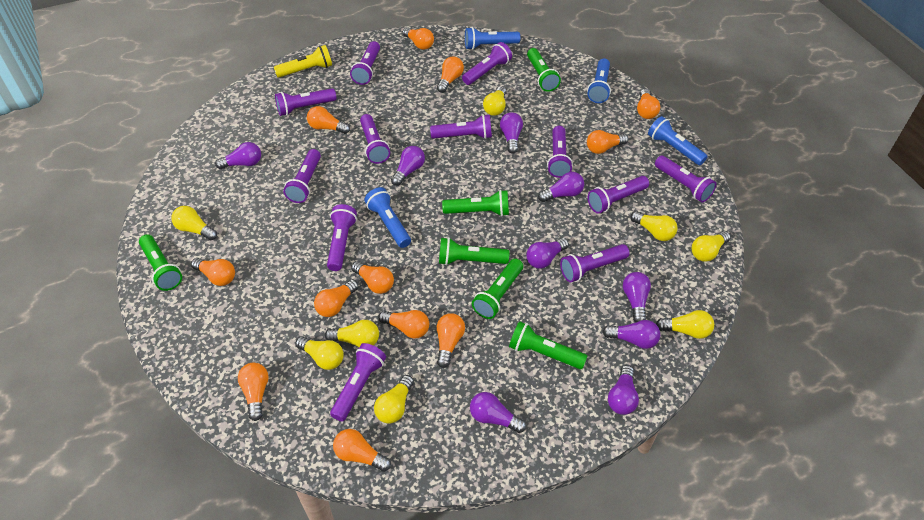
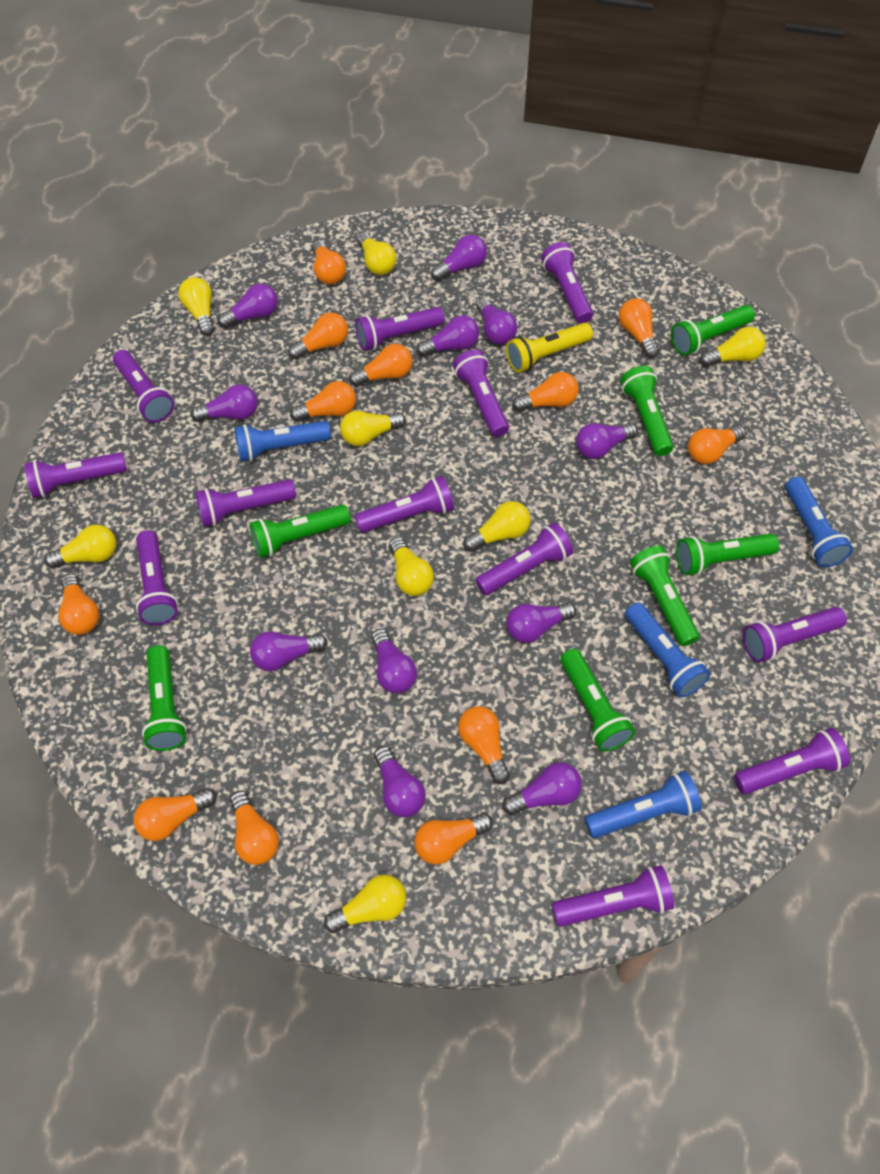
green flashlight: [139,234,182,291] [439,237,510,265] [442,190,509,216] [472,259,523,319] [509,321,587,369] [527,48,561,92] = 6 -> [142,645,187,751] [249,505,351,558] [560,649,635,752] [620,366,673,456] [630,545,699,646] [671,305,755,356] [676,533,779,576] = 7
purple light bulb: [215,142,261,169] [391,146,425,186] [470,392,526,433] [500,112,523,154] [526,238,569,269] [538,172,584,202] [602,320,660,349] [608,365,639,415] [623,272,651,322] = 9 -> [191,384,258,422] [218,283,278,328] [250,631,328,671] [371,629,417,694] [374,746,426,817] [416,315,479,357] [431,235,487,281] [476,298,517,345] [502,762,582,815] [506,602,576,643] [576,423,638,459] = 11

